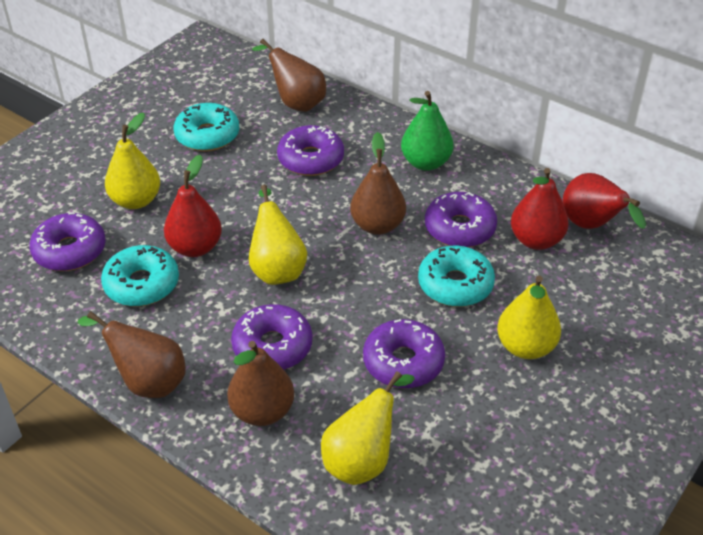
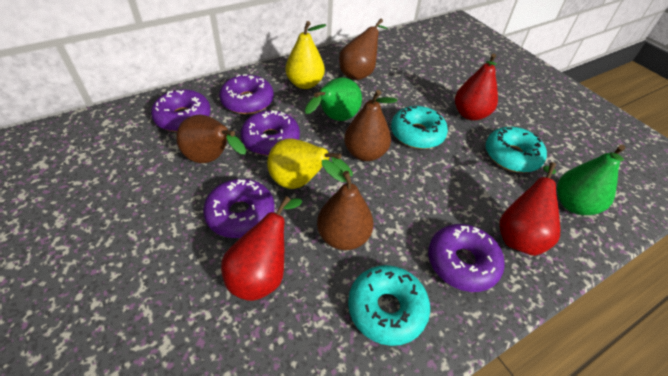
green pear: [401,91,454,171] = 1 -> [305,77,362,121] [557,145,625,215] = 2
yellow pear: [105,113,160,209] [249,185,307,285] [321,371,415,485] [497,275,561,359] = 4 -> [267,139,353,189] [285,21,326,89] = 2

